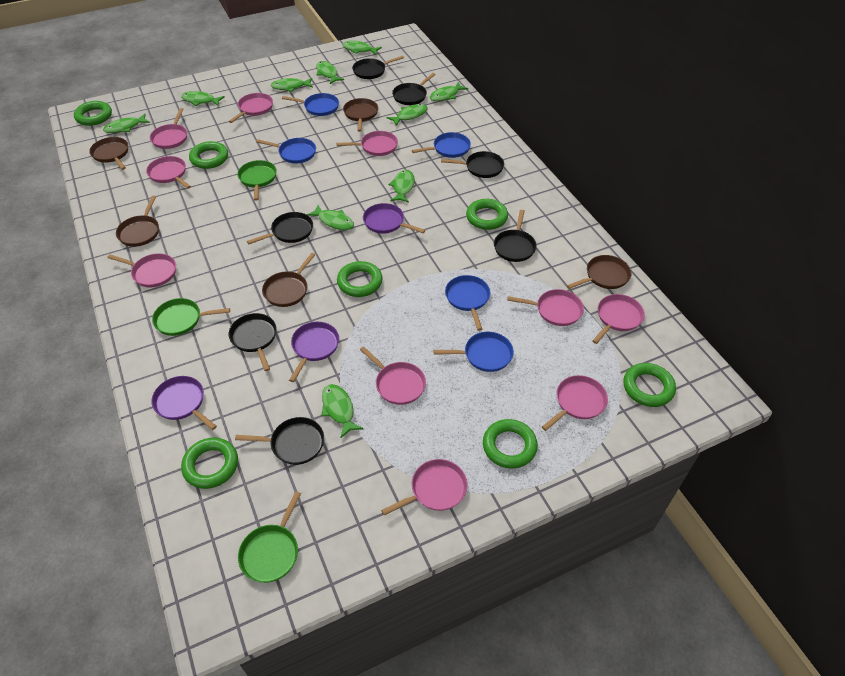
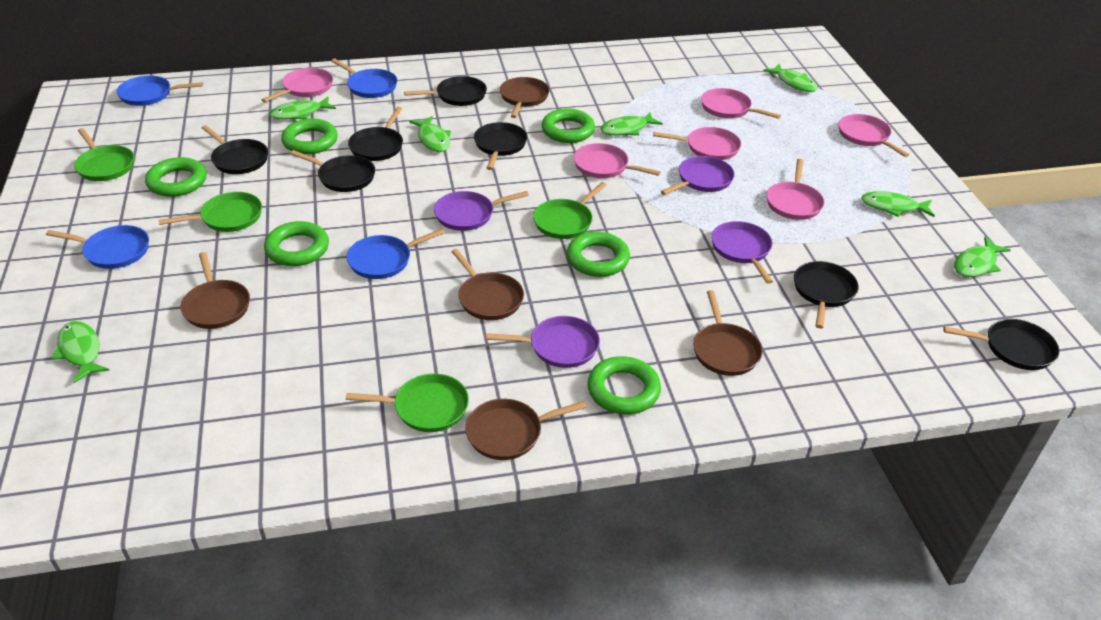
blue pan: [256,138,316,163] [282,93,339,116] [412,132,471,158] [433,332,514,372] [445,275,490,331] = 5 -> [46,225,149,269] [117,76,204,106] [331,58,397,98] [347,228,445,279] = 4
green fish: [103,114,150,133] [181,91,225,106] [271,78,313,92] [307,205,354,230] [316,61,344,84] [321,384,363,438] [343,41,382,55] [386,104,428,126] [388,170,415,203] [430,82,468,101] = 10 -> [52,321,110,383] [270,96,336,120] [409,116,451,152] [600,112,663,135] [763,64,817,92] [861,191,935,217] [954,236,1011,277] = 7
green pan: [152,298,230,336] [237,160,277,201] [238,491,301,583] = 3 -> [74,128,134,181] [158,192,262,232] [346,373,469,432] [533,182,607,239] = 4
green ring: [74,101,112,126] [181,438,238,489] [189,141,228,169] [337,261,383,297] [466,199,508,230] [483,419,538,469] [623,363,676,407] = 7 -> [145,157,207,197] [264,221,329,266] [281,119,338,154] [542,108,595,143] [567,231,630,277] [587,356,661,415] = 6
pink pan: [107,253,176,287] [146,156,191,189] [150,108,187,149] [229,93,273,123] [336,131,398,156] [360,346,426,405] [381,459,467,516] [507,289,584,326] [542,375,608,431] [592,294,645,344] = 10 -> [262,68,333,102] [574,143,661,178] [653,127,741,160] [701,88,781,119] [766,159,825,220] [839,114,909,157] = 6
purple pan: [151,376,217,430] [289,322,339,382] [363,203,425,234] = 3 -> [434,191,529,231] [486,316,600,368] [661,156,735,195] [711,221,773,284] = 4

